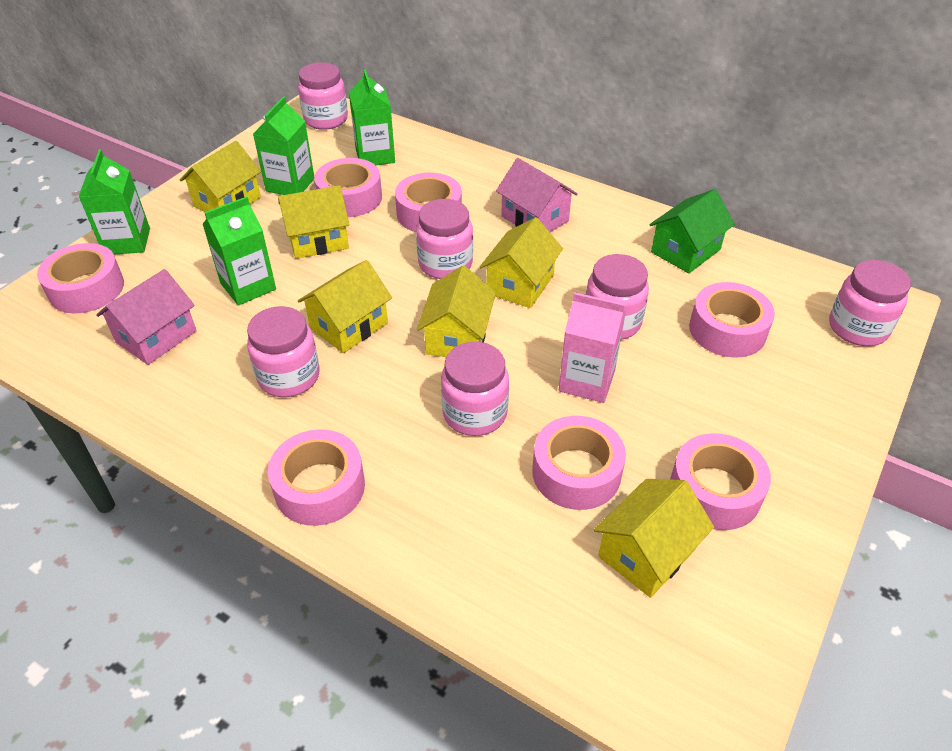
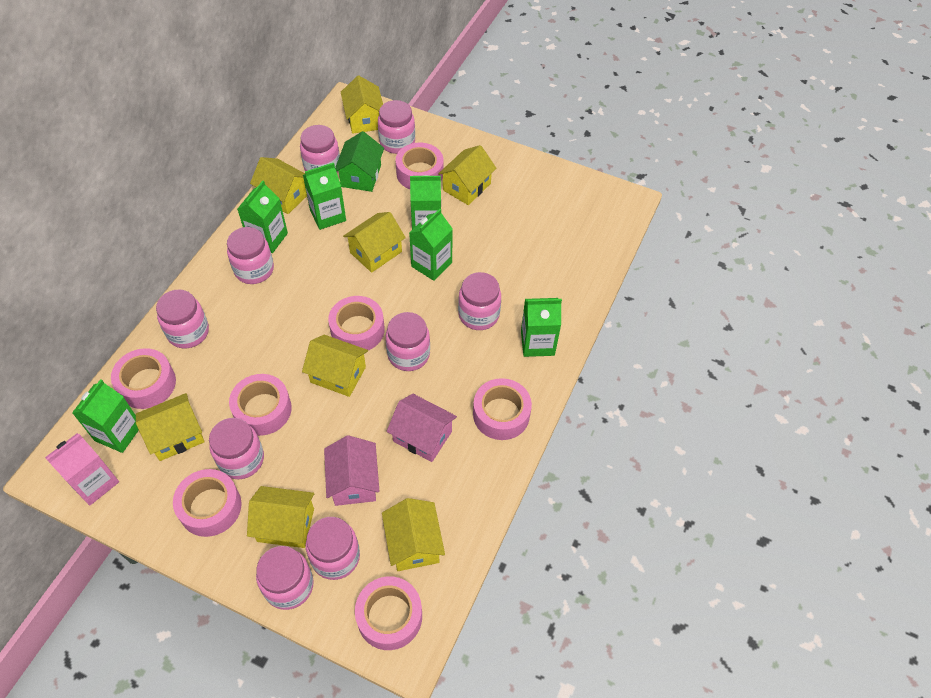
green carton: [79,149,150,255] [202,196,276,306] [253,96,314,195] [349,69,395,165] = 4 -> [72,379,139,453] [237,180,288,253] [303,163,346,230] [409,209,453,281] [410,175,441,230] [521,298,562,357] = 6
pink jar: [247,306,320,397] [298,62,348,130] [416,199,473,279] [441,342,509,436] [586,254,649,340] [829,260,911,346] = 6 -> [156,289,209,349] [209,418,264,479] [227,227,274,284] [256,546,314,610] [300,125,340,172] [306,517,360,580] [378,100,415,154] [386,312,430,371] [458,272,501,330] = 9
yellow house: [180,141,261,212] [278,185,350,259] [298,260,392,353] [417,266,496,357] [480,217,563,308] [594,479,714,598] = 6 -> [136,393,205,461] [247,486,314,548] [250,157,307,214] [302,335,368,397] [341,75,383,134] [343,212,406,273] [382,498,445,571] [438,145,496,205] = 8

